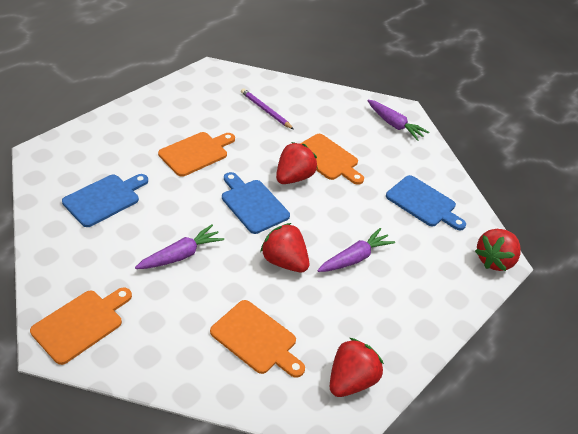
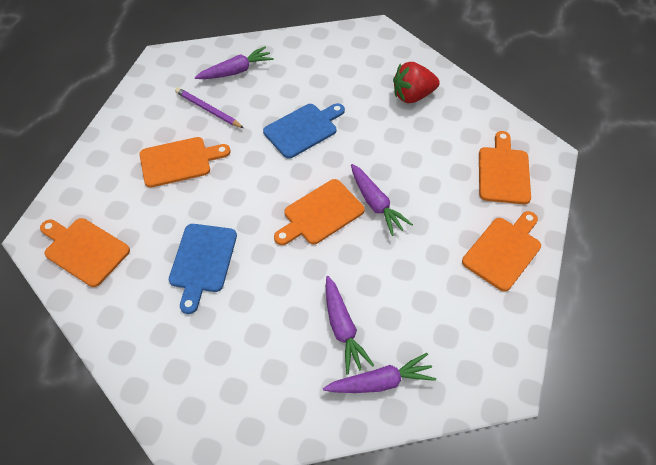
blue cutting board: [62,174,148,227] [222,172,290,234] [386,175,466,230] = 3 -> [169,224,237,314] [263,103,345,159] = 2
orange cutting board: [30,287,132,365] [158,132,235,177] [210,300,305,378] [300,134,364,185] = 4 -> [40,218,130,287] [140,137,231,188] [274,179,365,245] [462,211,541,291] [479,131,531,204] = 5
purple carrot: [135,225,224,269] [317,228,395,272] [367,100,429,141] = 3 -> [195,46,274,79] [323,353,436,393] [326,276,374,375] [351,164,413,236] = 4
red strawberry: [260,223,309,272] [276,142,318,184] [330,338,384,397] [475,229,520,271] = 4 -> [393,62,440,103] = 1

